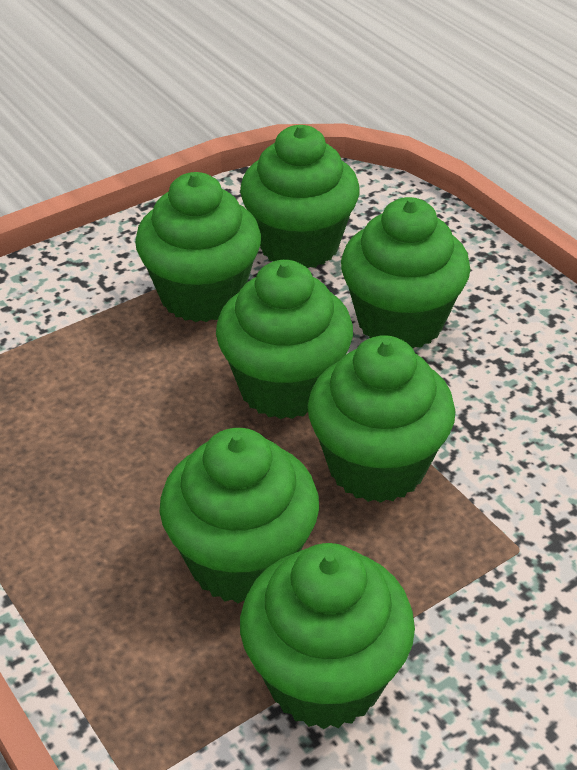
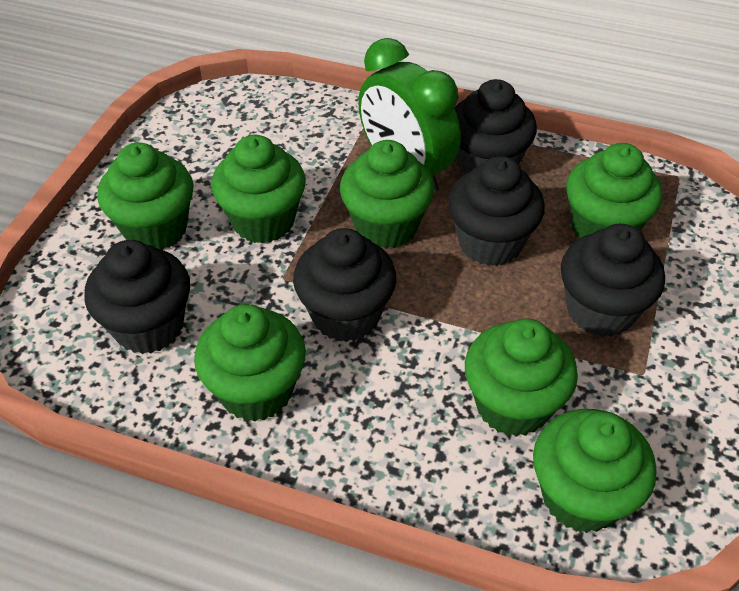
black cupcake: none = 0 -> [84,240,190,354] [293,228,396,342] [448,156,545,266] [455,79,537,175] [561,224,665,337] = 5
green clock: none = 0 -> [358,38,461,192] = 1

